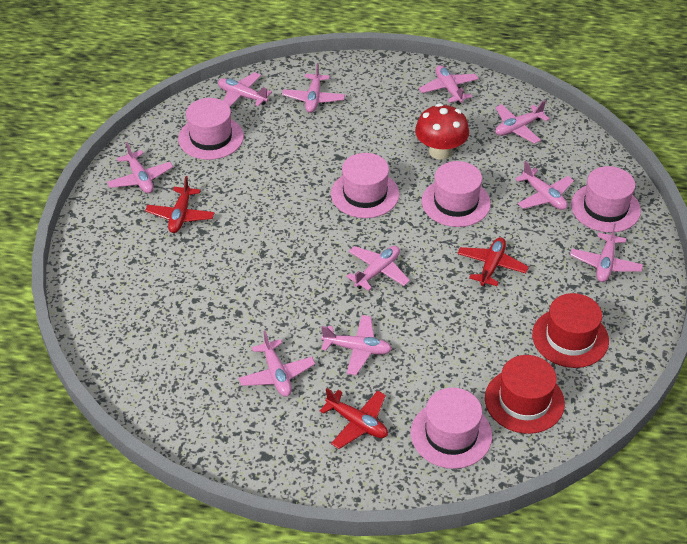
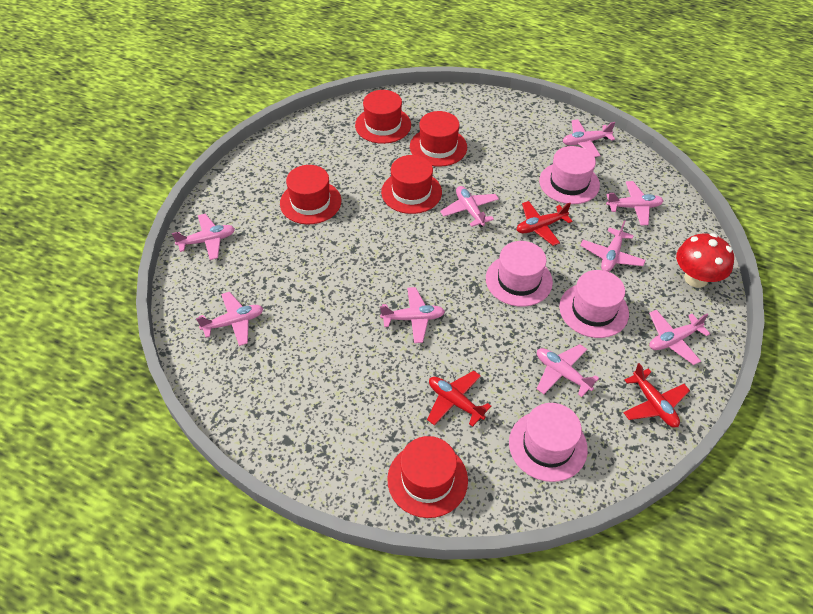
pink hat: [178,98,244,160] [331,153,399,218] [411,388,492,469] [422,161,491,227] [571,166,641,233] = 5 -> [486,241,553,307] [509,403,588,482] [539,146,600,204] [559,270,629,338] = 4
pink plane: [107,142,173,193] [218,72,272,107] [239,331,315,397] [282,63,345,113] [321,315,392,375] [346,246,410,291] [419,65,479,105] [495,100,550,144] [515,161,574,210] [570,223,643,282] = 10 -> [172,214,235,260] [196,292,263,346] [380,287,445,343] [440,186,499,228] [537,344,599,397] [563,119,615,157] [580,220,646,272] [606,181,663,226] [649,310,710,365] = 9
red hat: [485,355,565,434] [532,293,609,368] = 2 -> [280,165,341,224] [355,90,411,144] [381,155,442,214] [387,436,468,518] [410,111,467,167] = 5

